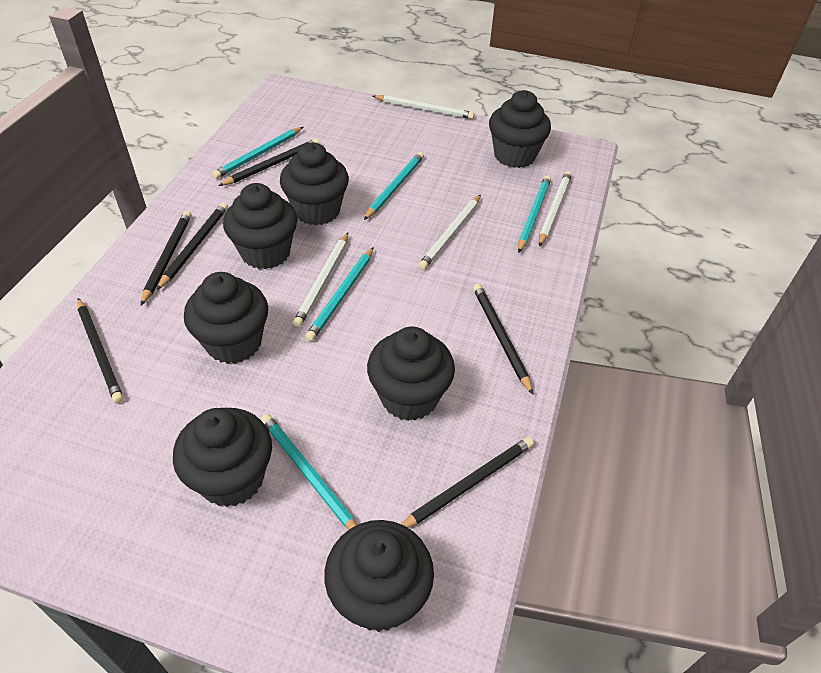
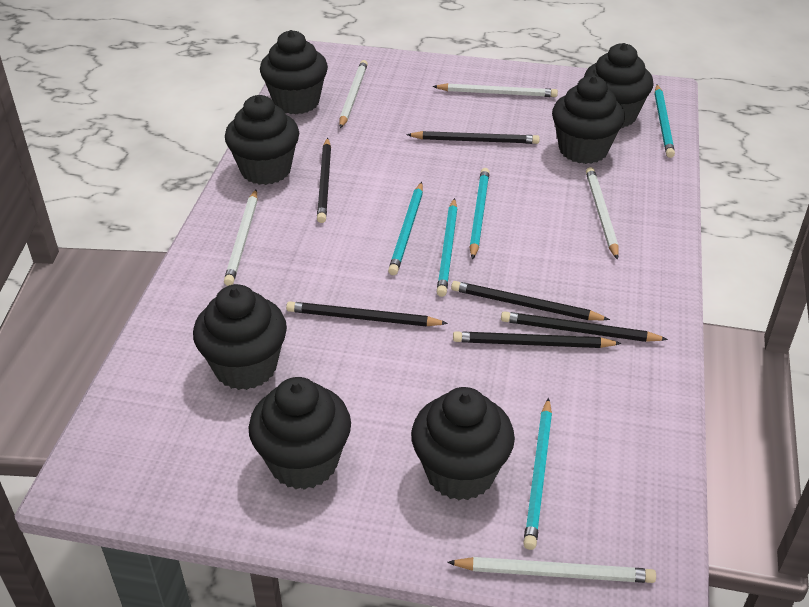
white pencil: [293,233,348,327] [373,95,475,119] [418,195,481,270] [539,171,572,247] = 4 -> [224,189,257,286] [339,60,368,128] [432,83,558,97] [447,557,656,583] [586,167,619,260] = 5

